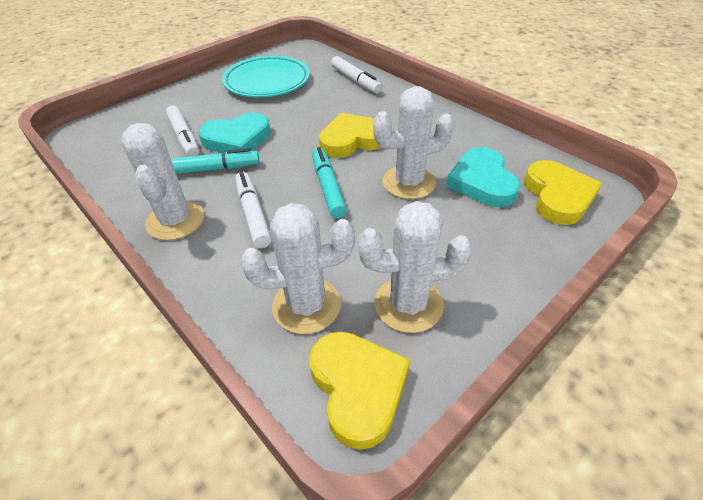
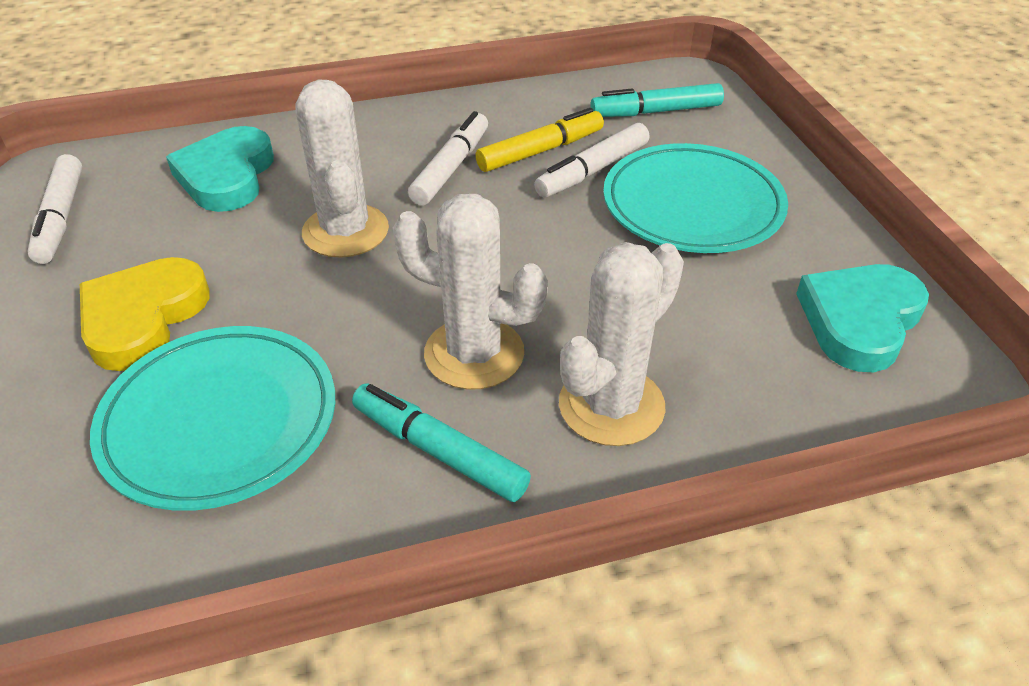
turquoise plate: [222,56,310,97] = 1 -> [90,326,335,511] [603,143,788,253] = 2
white cactus: [121,123,204,240] [241,203,355,334] [358,201,472,333] [373,86,454,199] = 4 -> [295,79,389,258] [393,194,548,390] [559,242,684,446] = 3
yellow heart: [309,332,410,450] [319,113,382,158] [524,160,602,225] = 3 -> [80,257,210,371] = 1
yellow marker: none = 0 -> [475,108,604,172] = 1

